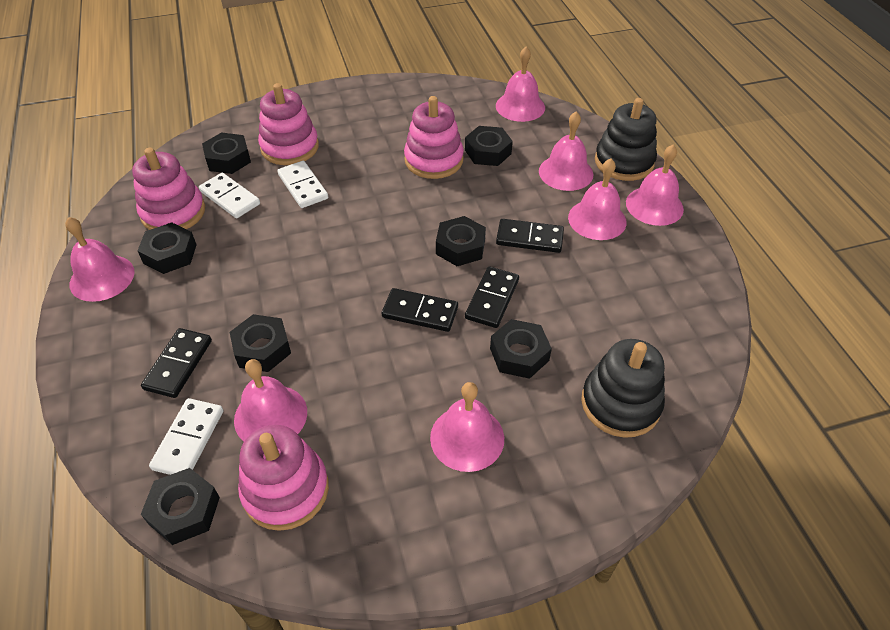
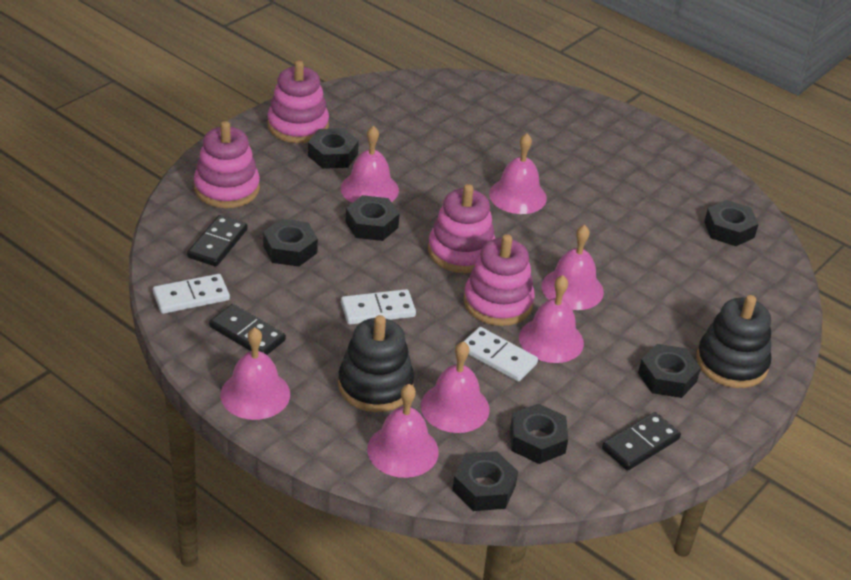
black domino: [141,328,212,398] [382,288,458,332] [465,267,519,328] [496,219,564,253] = 4 -> [187,215,248,267] [209,304,286,355] [602,412,681,471] = 3

